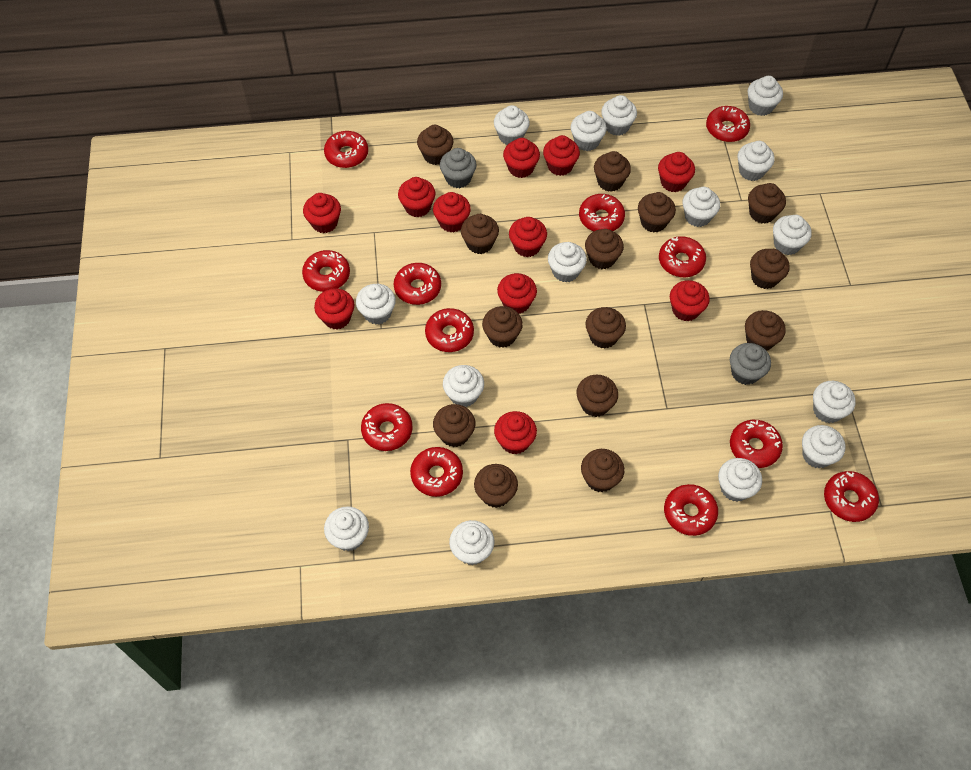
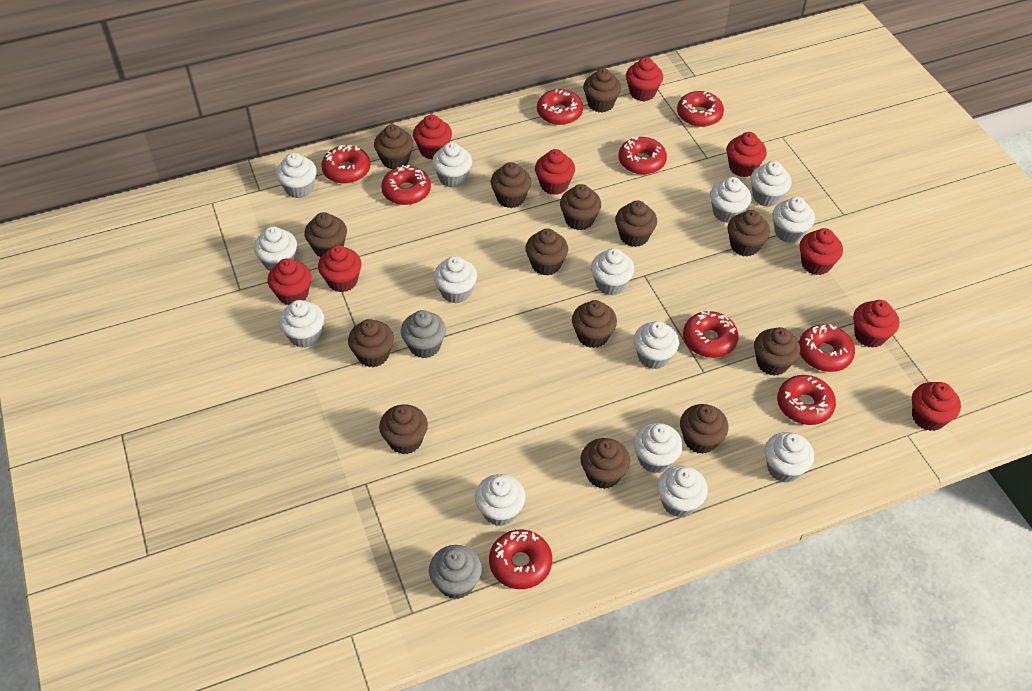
red cupcake: [303,193,341,233] [314,288,354,329] [398,177,435,217] [433,192,471,232] [494,411,537,454] [497,273,537,314] [503,138,540,178] [509,217,547,257] [543,135,580,176] [658,152,695,192] [670,280,710,321] = 11 -> [267,258,312,305] [318,245,362,292] [413,115,452,160] [535,149,575,195] [626,57,663,101] [727,132,767,177] [799,228,843,275] [853,300,899,348] [912,382,961,431] = 9
red donut: [302,250,350,292] [324,131,368,168] [361,403,413,451] [394,263,441,305] [410,447,463,497] [425,308,474,352] [579,194,625,231] [659,236,706,277] [664,484,718,536] [706,106,750,142] [730,420,783,468] [824,471,879,522] = 12 -> [321,145,370,184] [381,165,431,205] [489,530,552,589] [537,89,583,125] [618,136,667,175] [677,91,724,127] [683,311,739,358] [777,375,836,425] [799,324,855,372] = 9
white cupcake: [324,506,369,551] [356,284,396,325] [443,365,484,407] [449,520,494,565] [494,105,530,145] [548,242,587,282] [570,111,607,151] [601,95,637,136] [682,187,720,227] [718,458,762,502] [738,141,775,181] [748,76,783,116] [773,215,812,255] [802,425,845,468] [813,381,856,423] = 15 -> [254,226,297,271] [276,153,317,198] [279,300,324,348] [432,142,472,188] [433,256,477,303] [475,474,526,526] [591,248,634,295] [633,321,679,369] [633,423,683,473] [657,465,708,517] [710,177,751,223] [750,161,792,207] [764,432,814,483] [773,197,815,243] = 14

